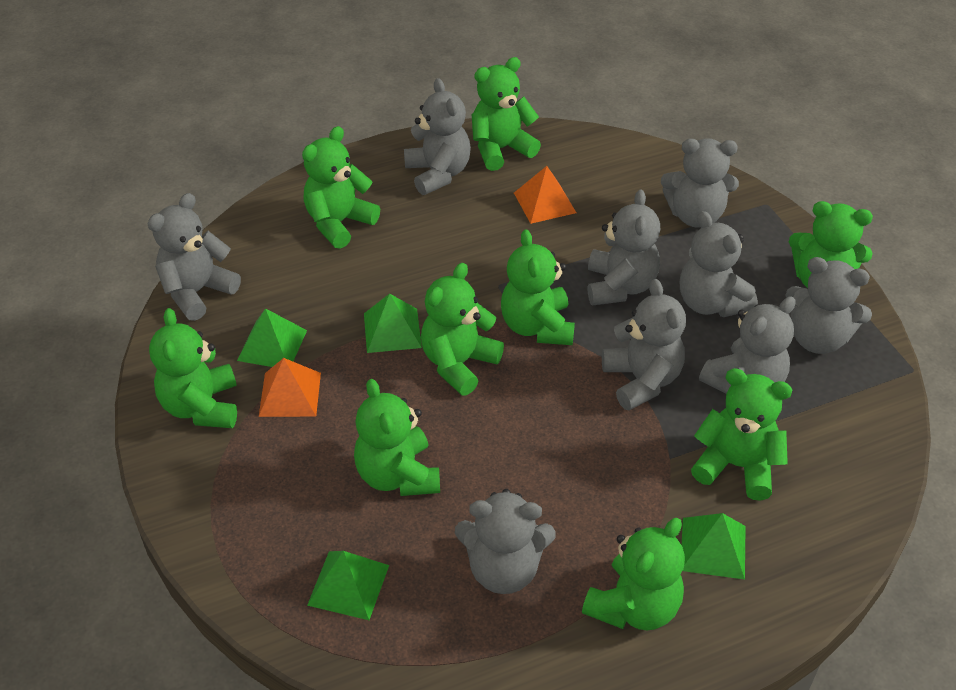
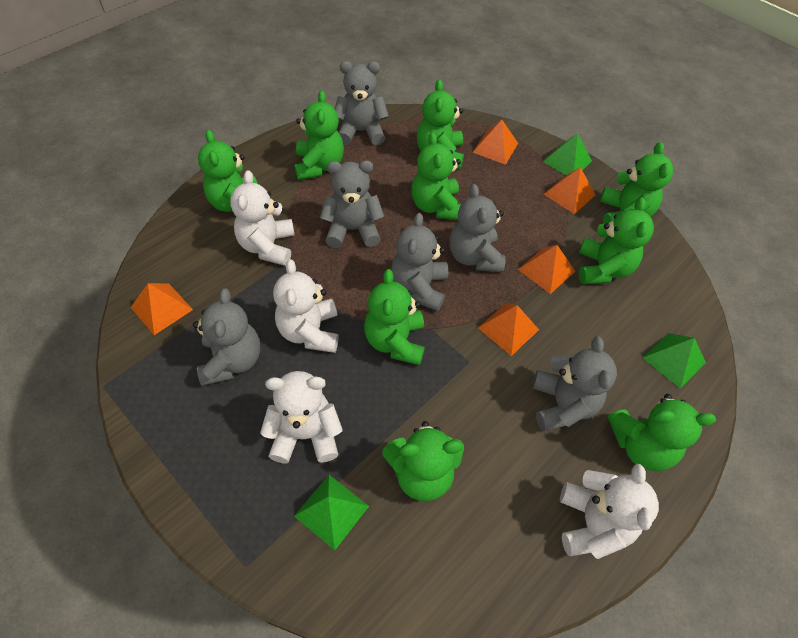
green pyramid: [237,308,307,367] [307,551,389,620] [364,293,422,353] [682,513,746,580] = 4 -> [294,475,369,550] [543,133,592,175] [643,333,706,389] = 3
grey teddy bear: [148,193,241,321] [404,78,471,195] [455,489,556,594] [588,189,660,306] [602,279,686,410] [661,138,739,228] [680,211,758,317] [699,297,796,394] [785,257,872,354] = 9 -> [193,288,260,386] [320,160,384,248] [334,61,389,145] [391,213,448,311] [449,184,505,272] [532,336,617,431] = 6
orange pyramid: [259,358,321,417] [514,166,576,224] = 2 -> [130,283,193,335] [473,120,518,165] [478,303,539,356] [518,245,575,294] [544,167,595,214] = 5
white teddy bear: none = 0 -> [230,170,295,266] [260,371,343,463] [273,259,339,353] [560,464,659,559] = 4

